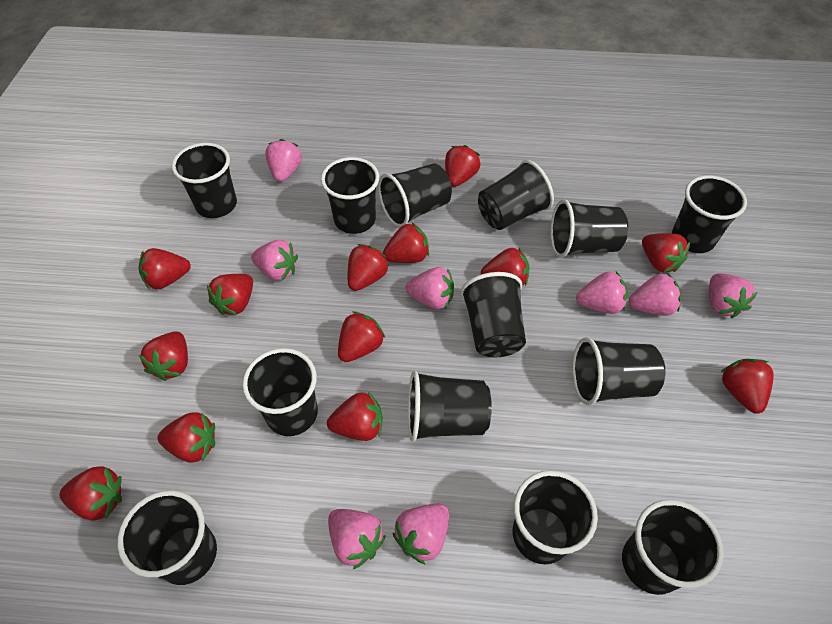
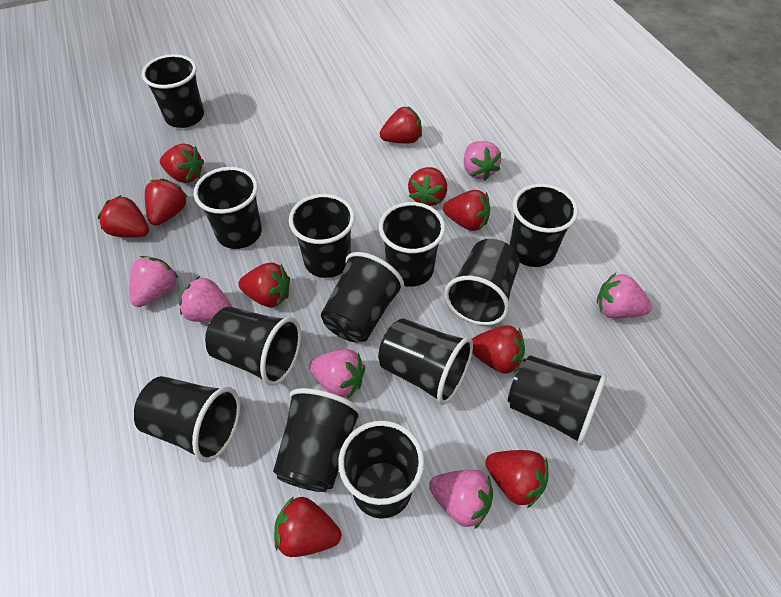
pink strawberry: [251,240,298,281] [265,139,302,182] [328,509,386,569] [393,504,449,565] [406,267,454,309] [576,272,628,314] [629,273,681,316] [709,274,757,318] = 8 -> [129,256,178,307] [179,276,232,322] [309,349,365,399] [429,470,493,529] [464,141,501,180] [597,273,652,318] = 6
red strawberry: [60,466,122,520] [138,248,191,289] [139,331,188,381] [158,412,215,463] [207,274,253,315] [327,392,383,441] [338,312,385,362] [348,244,389,291] [383,223,429,263] [445,145,480,187] [481,248,530,286] [642,233,690,272] [721,359,774,413] = 13 -> [98,195,149,237] [145,178,188,226] [160,143,204,183] [238,263,290,307] [274,496,342,557] [380,106,422,144] [408,167,447,206] [443,190,490,231] [472,325,525,374] [485,450,549,508] = 10

